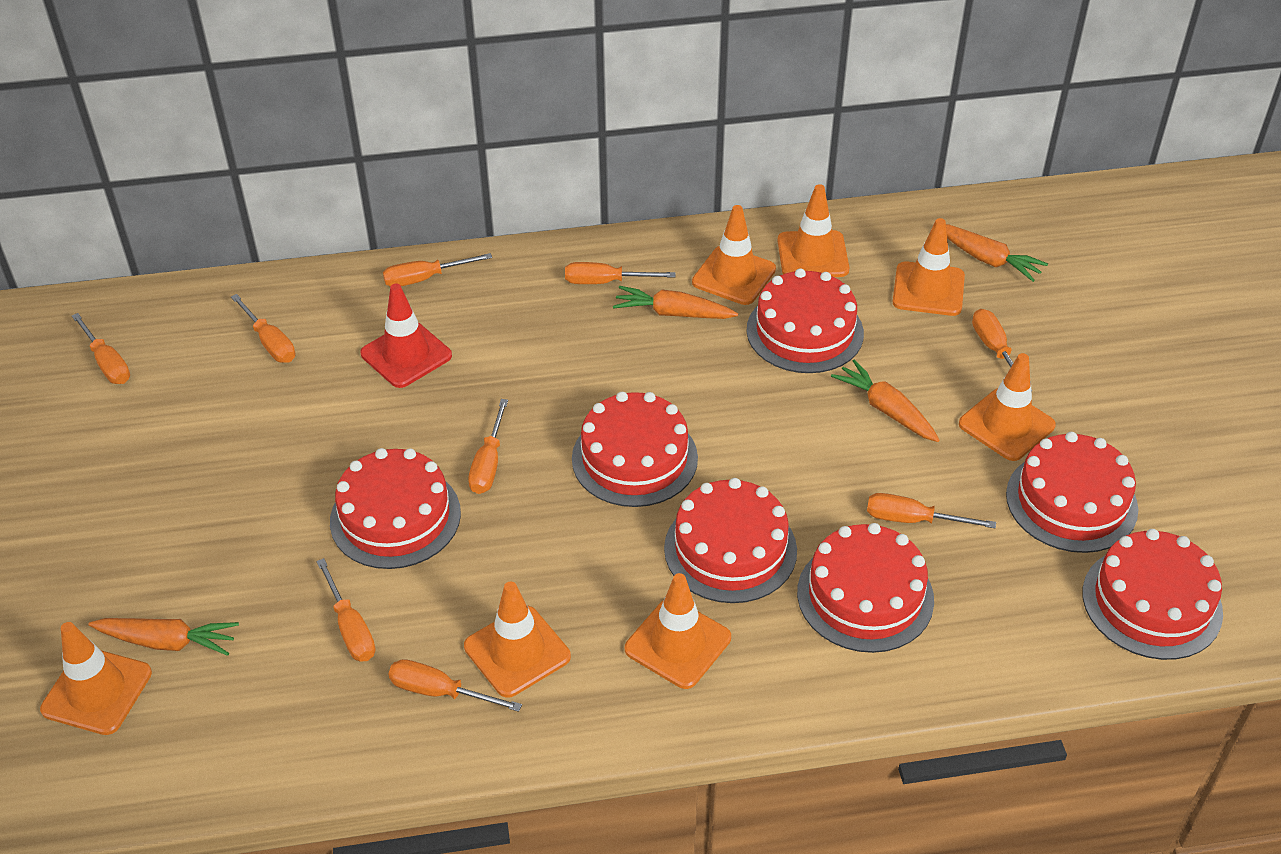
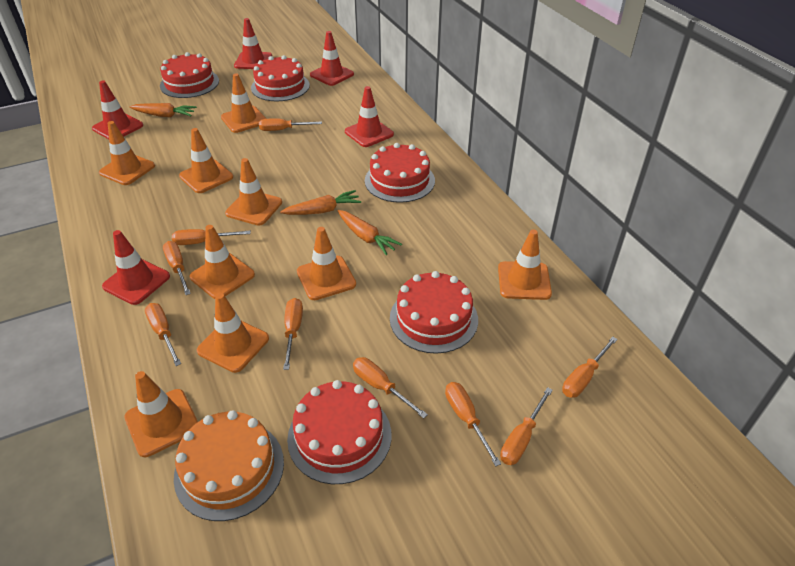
orange cake: none = 0 -> [174,410,284,521] = 1
orange carrot: [88,618,239,656] [613,286,738,319] [831,359,940,442] [946,224,1048,282] = 4 -> [130,103,197,117] [280,190,361,215] [338,210,402,255] = 3
orange traffic cone: [40,622,152,735] [464,582,571,698] [625,573,731,689] [692,205,776,305] [777,184,849,277] [893,218,965,316] [959,353,1056,461] = 7 -> [99,121,155,185] [124,371,198,457] [179,128,233,193] [190,225,255,299] [197,293,269,373] [221,73,266,133] [225,158,282,226] [297,227,356,300] [498,229,552,300] = 9
red cake: [330,448,461,569] [572,392,698,507] [664,478,797,603] [746,268,864,373] [797,523,934,653] [1006,432,1138,553] [1082,529,1223,660] = 7 -> [160,52,219,98] [251,55,310,101] [287,380,391,484] [365,143,435,203] [390,271,478,354] = 5
red traffic cone: [360,284,452,388] = 1 -> [92,81,143,139] [102,230,170,305] [234,18,272,69] [310,31,354,86] [345,86,394,147] = 5

